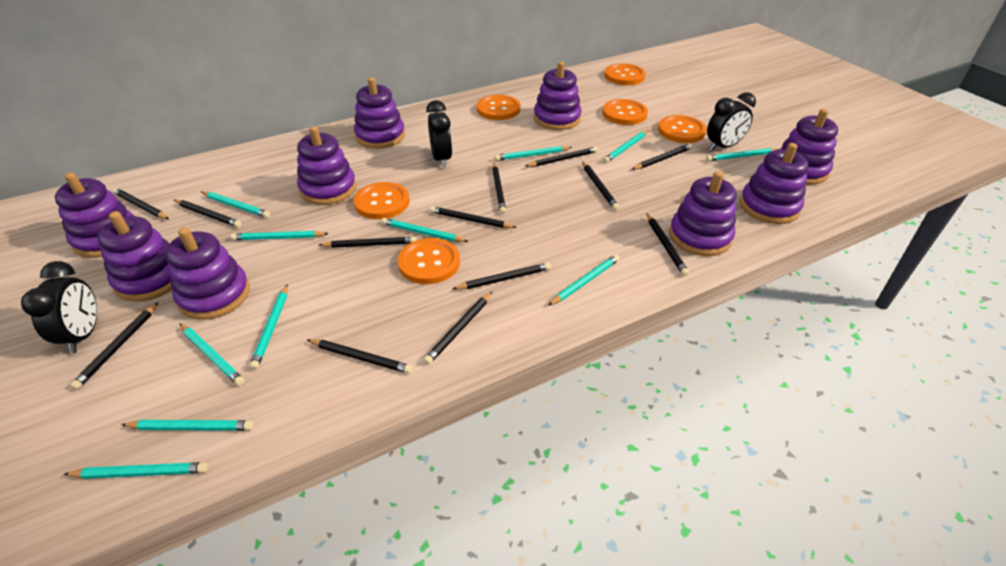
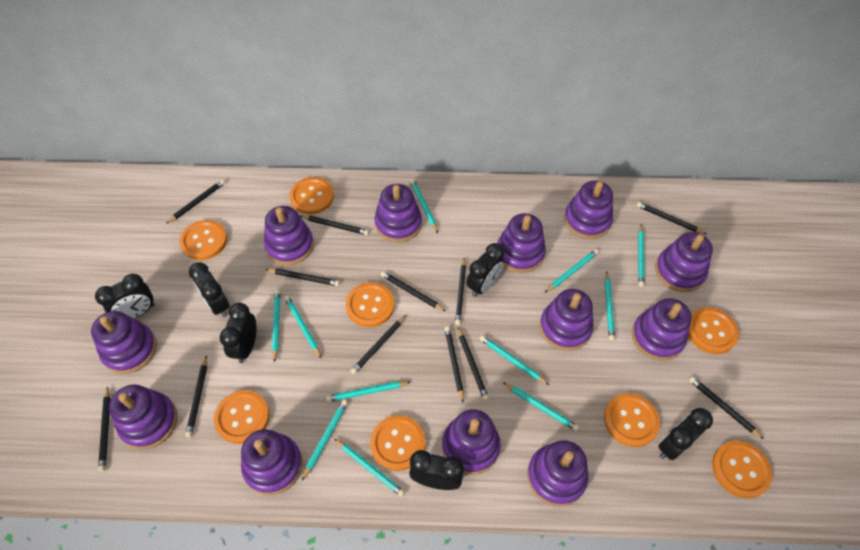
black clock: [21,261,97,354] [426,100,452,168] [707,92,756,151] = 3 -> [95,274,155,319] [189,262,230,317] [220,303,257,363] [409,450,464,490] [466,243,505,297] [658,408,713,460] = 6
black pencil: [70,302,159,390] [112,188,169,219] [174,200,242,228] [307,339,413,374] [319,236,416,248] [423,292,492,365] [430,206,517,228] [452,263,551,290] [492,163,506,214] [526,147,598,167] [582,161,619,210] [631,143,692,170] [647,213,689,276] = 13 -> [98,387,111,472] [167,180,225,223] [185,356,207,438] [266,268,340,286] [301,215,369,235] [350,315,406,374] [381,271,446,311] [444,326,464,402] [455,258,466,325] [458,327,489,401] [637,202,706,234] [689,376,764,439] = 12
orange button: [354,182,410,219] [398,238,460,284] [476,95,520,120] [602,99,648,125] [604,63,645,85] [658,115,707,143] = 6 -> [179,220,227,260] [214,390,270,444] [289,177,334,214] [346,282,395,327] [370,415,425,471] [604,393,660,447] [688,307,739,354] [712,441,772,498] = 8
purple stacking toy: [55,173,134,258] [97,211,172,302] [165,227,250,320] [297,126,356,205] [354,77,405,149] [534,61,582,130] [669,171,736,256] [740,143,809,224] [780,109,838,185] = 9 -> [91,311,157,374] [109,384,178,449] [241,429,303,495] [264,206,314,265] [374,184,422,242] [442,409,501,475] [497,213,546,273] [527,440,588,507] [540,289,594,351] [564,181,613,239] [632,298,692,360] [655,232,713,292] = 12

